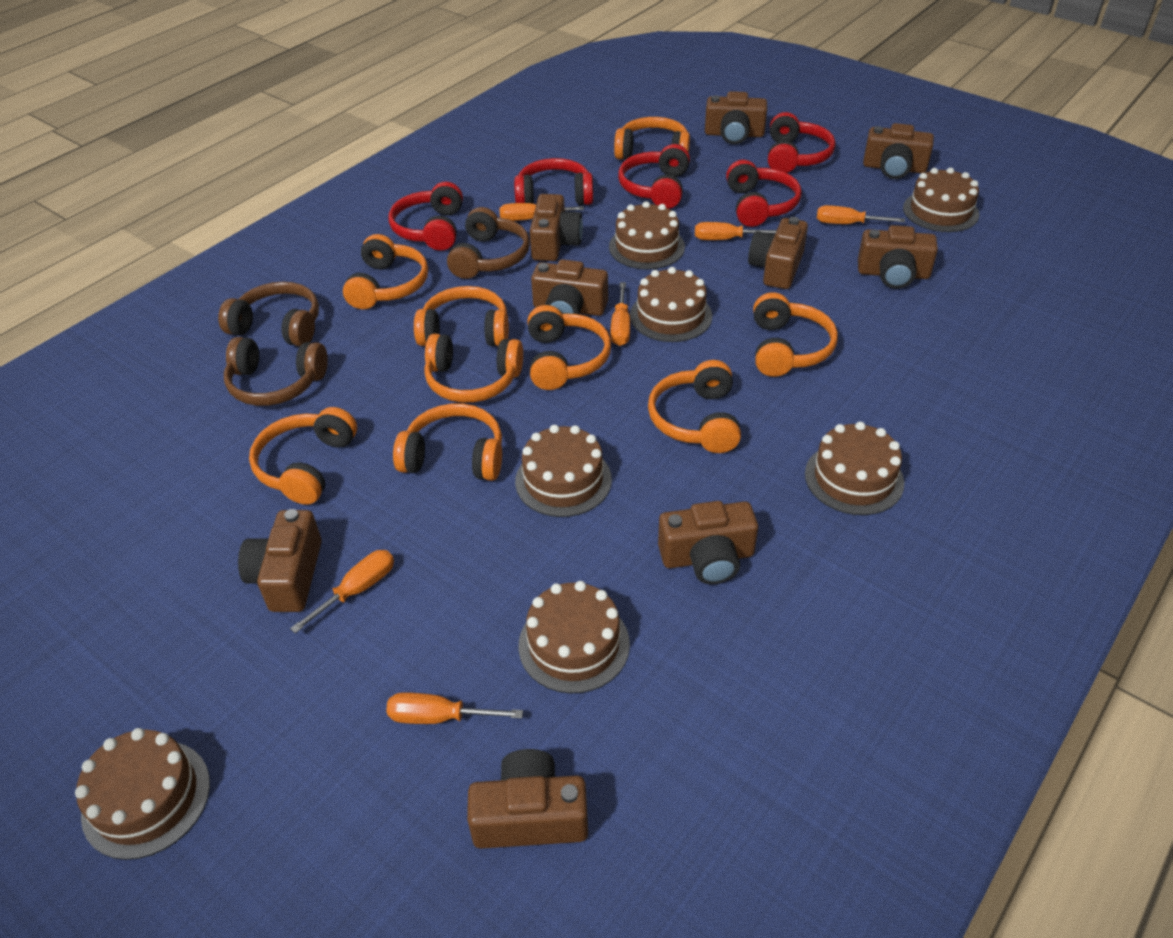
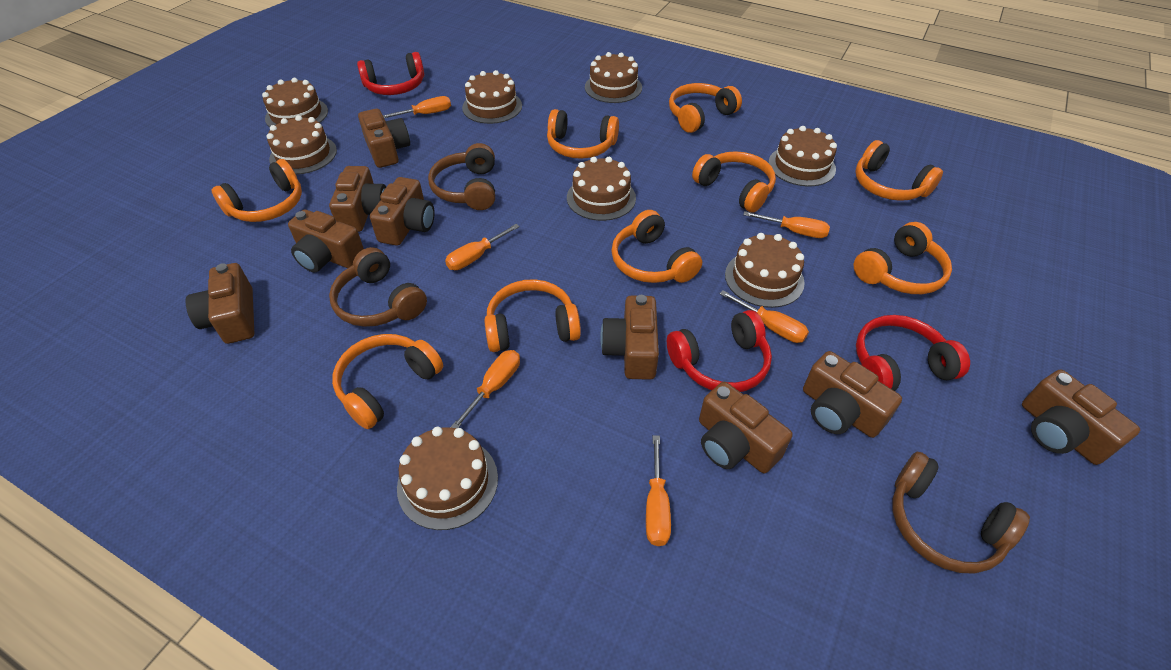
brown cake: [75,728,210,860] [515,425,612,517] [518,581,630,694] [609,201,685,269] [630,267,712,342] [805,422,904,515] [903,168,979,232] = 7 -> [262,78,328,127] [267,115,337,175] [397,427,498,530] [462,70,522,124] [567,157,636,221] [585,52,642,103] [725,233,805,308] [768,126,837,186] = 8
red headphones: [389,181,463,251] [514,158,593,205] [618,144,690,209] [726,160,802,227] [768,112,835,173] = 5 -> [357,52,424,95] [667,310,772,392] [856,315,970,391] = 3

